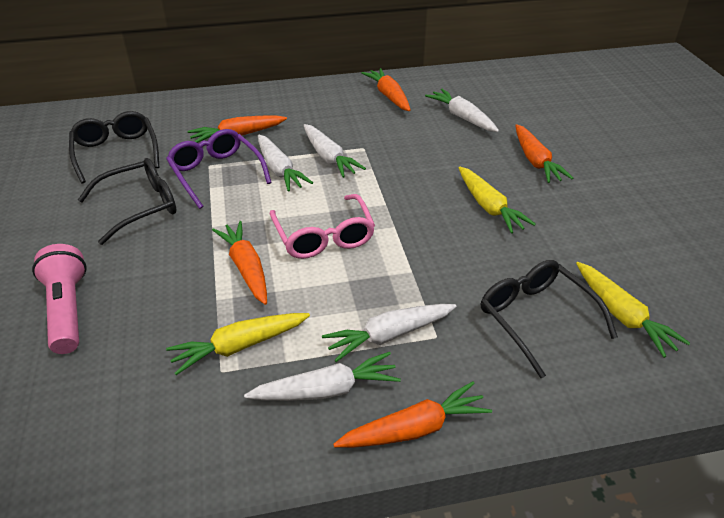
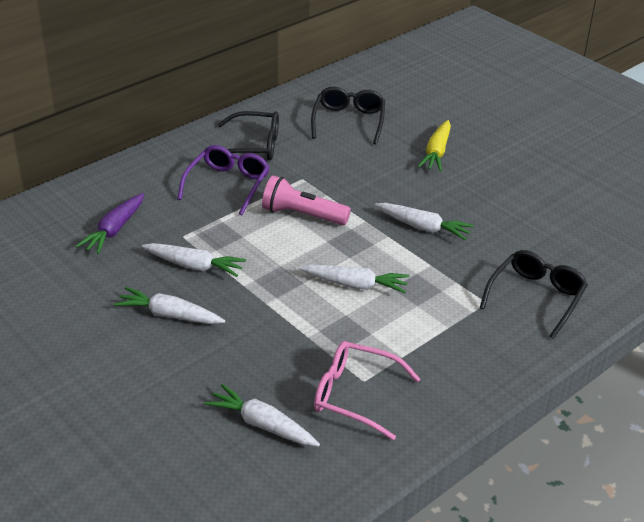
orange carrot: [188,116,287,143] [212,221,267,305] [333,381,492,448] [362,68,411,111] [515,124,573,183] = 5 -> none = 0
purple carrot: none = 0 -> [76,193,144,254] = 1
yellow carrot: [166,313,310,375] [459,167,536,234] [576,262,690,358] = 3 -> [417,120,451,171] = 1

